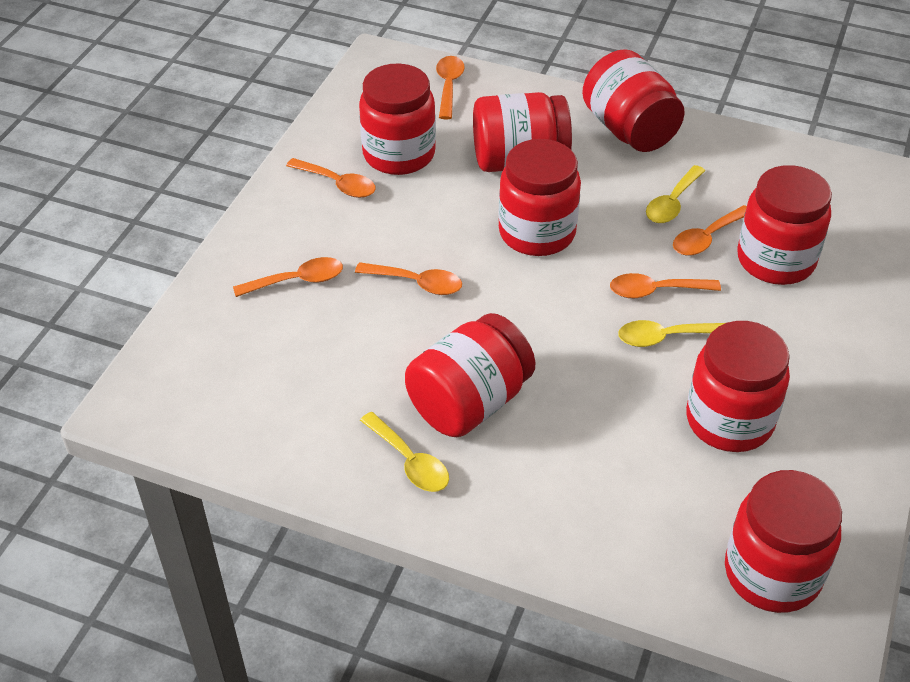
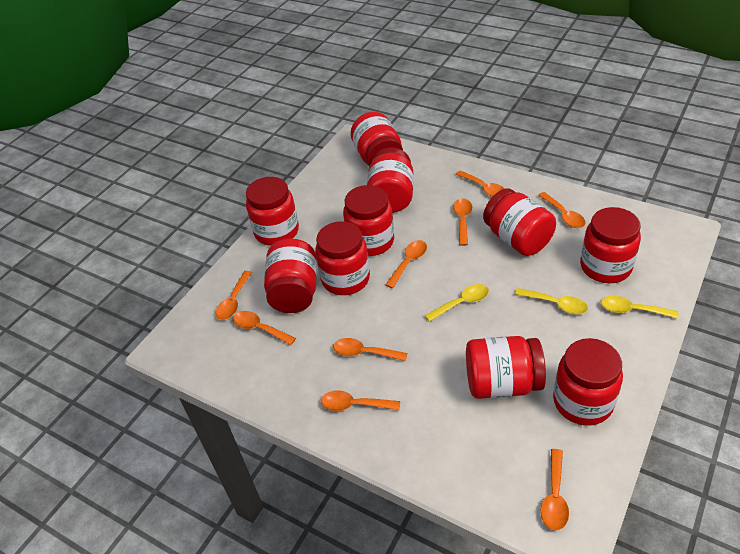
orange spoon: [233,257,343,297] [286,158,376,198] [355,262,462,295] [436,56,465,119] [610,273,721,298] [673,205,747,256] = 6 -> [216,271,252,320] [233,311,296,345] [321,390,400,411] [333,338,407,361] [385,240,427,288] [453,198,472,246] [455,170,504,197] [538,192,586,228] [541,449,569,530] = 9
red jar: [359,64,436,175] [405,313,535,437] [473,92,572,172] [498,139,581,256] [582,49,685,152] [686,321,790,452] [725,470,842,613] [737,165,832,285] = 8 -> [246,177,299,246] [264,238,317,313] [315,221,370,295] [343,185,394,256] [351,112,403,166] [367,147,414,213] [466,336,546,399] [483,188,556,256] [553,338,623,426] [580,207,641,283] = 10

